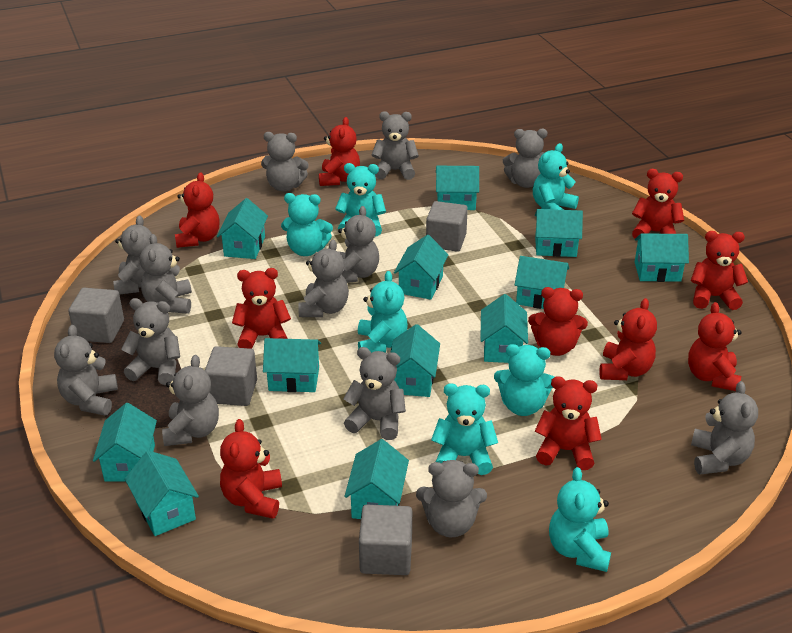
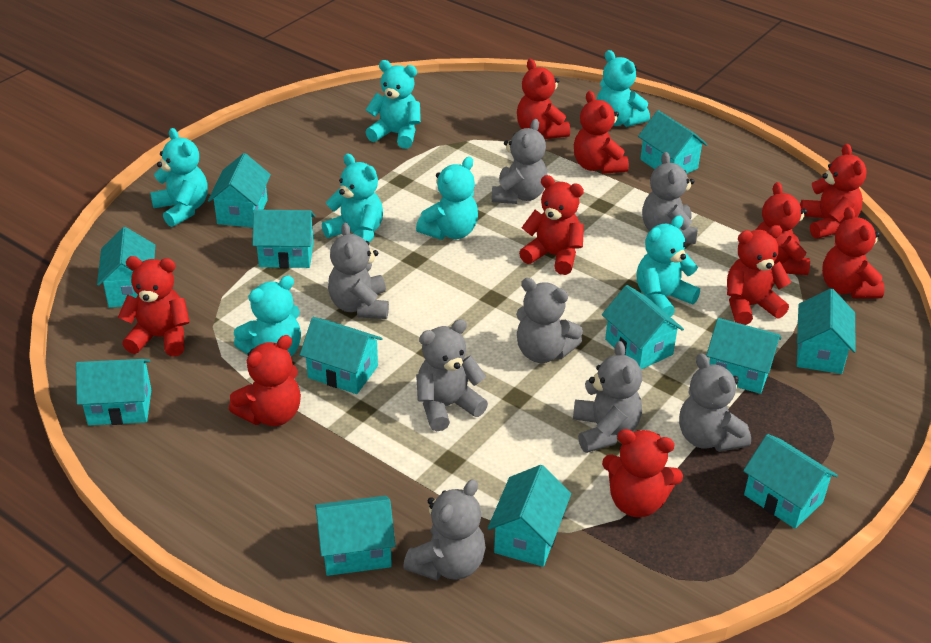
grey cube: [68,288,124,343] [205,346,257,406] [359,505,412,575] [426,201,468,252] = 4 -> none = 0
grey teddy bear: [54,325,118,416] [113,215,152,295] [121,298,180,385] [140,234,192,314] [162,355,219,446] [261,132,309,191] [298,240,349,317] [338,206,379,283] [343,347,406,440] [371,111,419,180] [416,460,487,537] [503,129,548,188] [691,381,758,474] = 13 -> [328,223,389,319] [403,479,486,581] [416,319,488,431] [491,119,547,204] [516,278,583,363] [573,341,642,453] [642,152,698,244] [679,353,751,452] = 8

